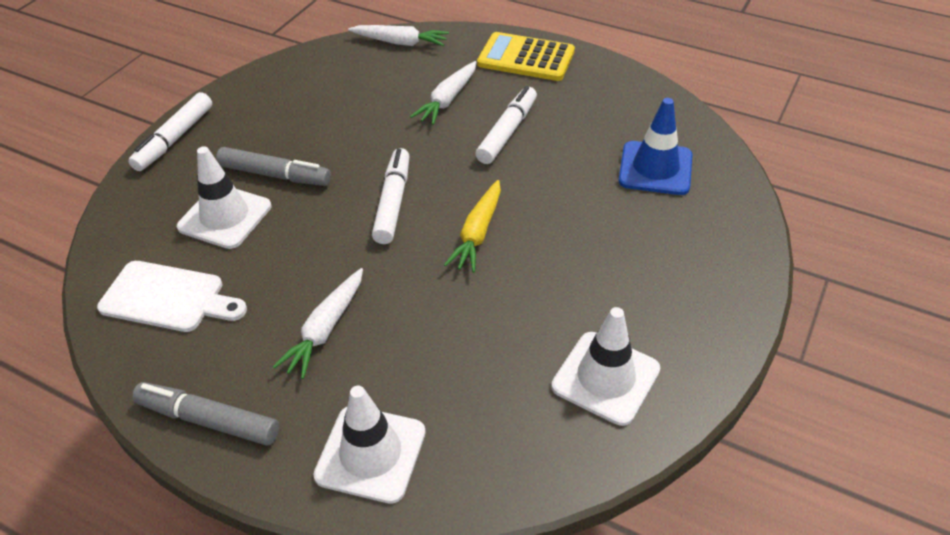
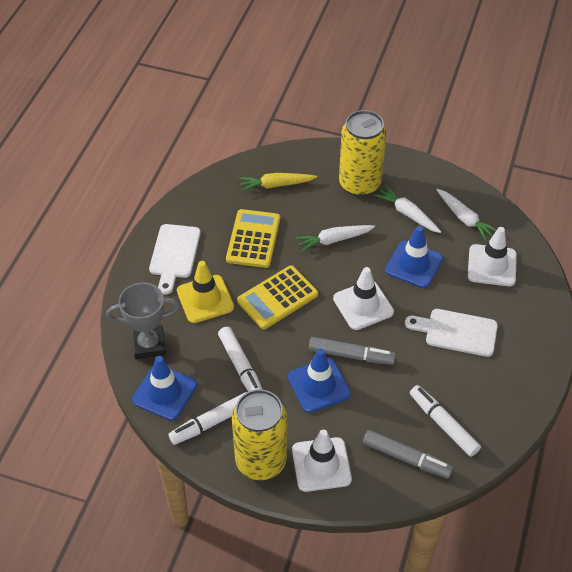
blue traffic cone: [618,98,693,195] = 1 -> [132,356,197,421] [288,349,351,413] [385,226,443,288] = 3
grey trophy: none = 0 -> [106,282,180,359] = 1
white cutting board: [97,261,247,332] = 1 -> [149,224,201,294] [405,309,498,357] = 2
yellow calculator: [477,32,575,81] = 1 -> [226,209,280,268] [237,265,318,329] = 2
yellow can: none = 0 -> [232,389,287,480] [339,110,386,197] = 2
yellow traffic cone: none = 0 -> [177,261,234,323] = 1

